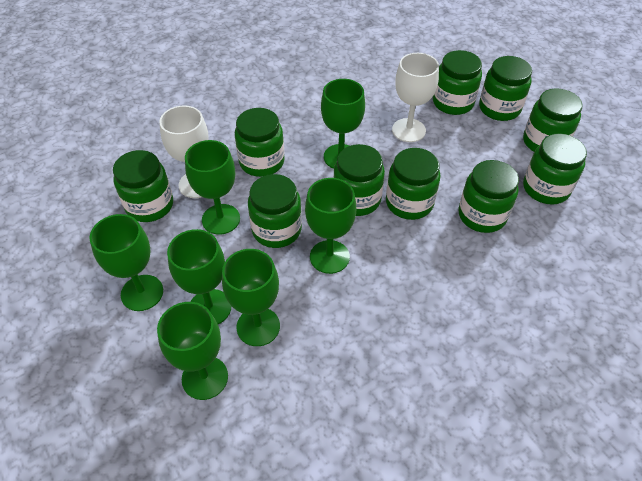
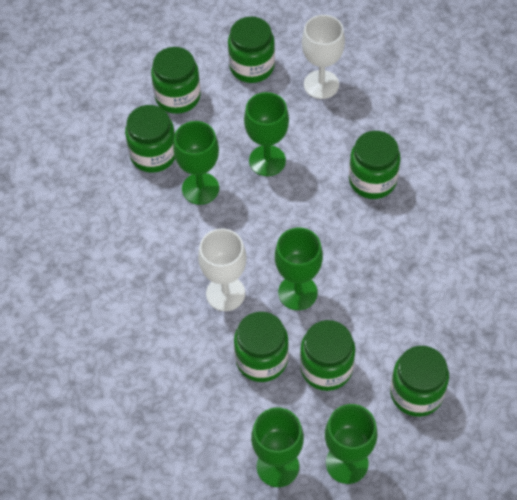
green goblet: [90,214,163,311] [157,302,228,400] [167,229,231,324] [185,140,240,235] [222,249,280,346] [305,178,356,274] [321,79,365,169] = 7 -> [173,121,219,205] [244,92,289,176] [251,408,304,487] [275,228,323,310] [325,404,377,484] = 5
green jar: [113,150,173,222] [235,108,285,177] [248,174,302,248] [333,144,385,216] [386,148,441,220] [433,50,482,115] [458,160,519,233] [479,56,532,121] [523,88,583,152] [523,134,587,204] = 10 -> [125,105,175,173] [151,47,201,114] [228,16,275,83] [234,312,289,382] [300,320,355,391] [349,131,400,199] [390,346,449,417] = 7

